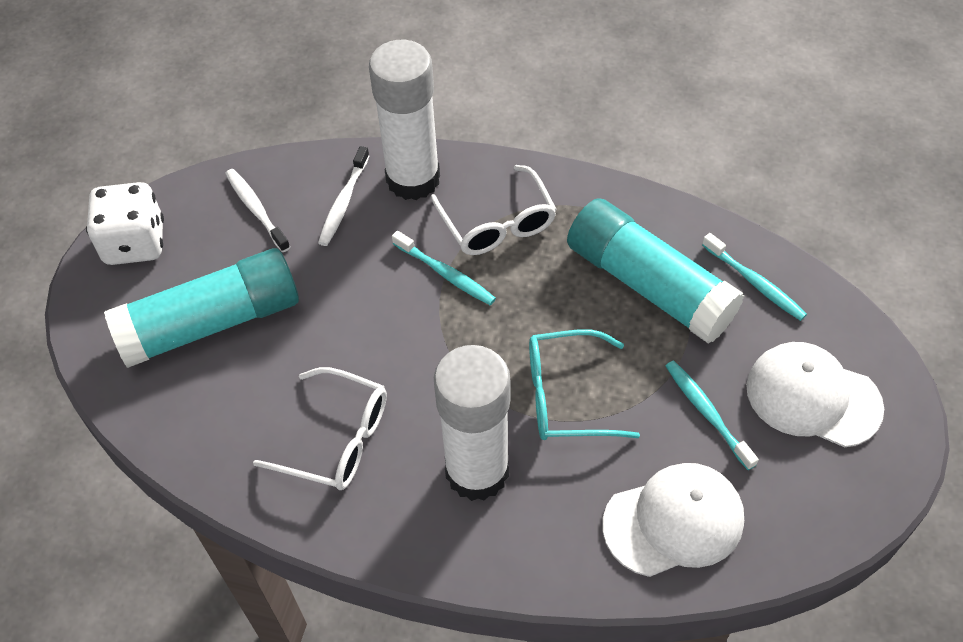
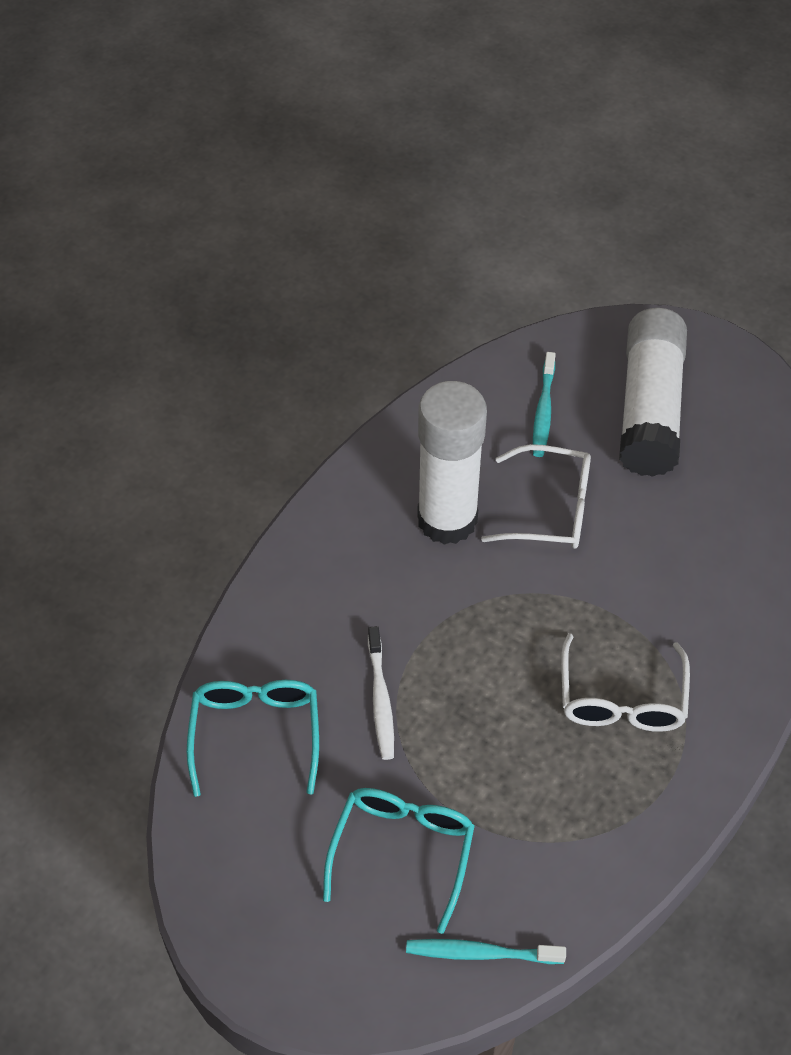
turquoise glasses: [529,330,640,440] = 1 -> [187,680,319,797] [323,788,475,934] = 2
turquoise glue stick: [104,248,299,368] [567,198,744,344] = 2 -> none = 0
turquoise toothbrush: [392,231,496,305] [666,360,759,470] [702,233,807,321] = 3 -> [406,939,566,964] [533,352,556,457] = 2
white cap: [602,463,744,577] [746,342,884,447] = 2 -> none = 0
white dice: [86,182,164,265] = 1 -> none = 0
white toothbrush: [225,169,290,252] [318,146,369,246] = 2 -> [368,626,394,760] = 1

